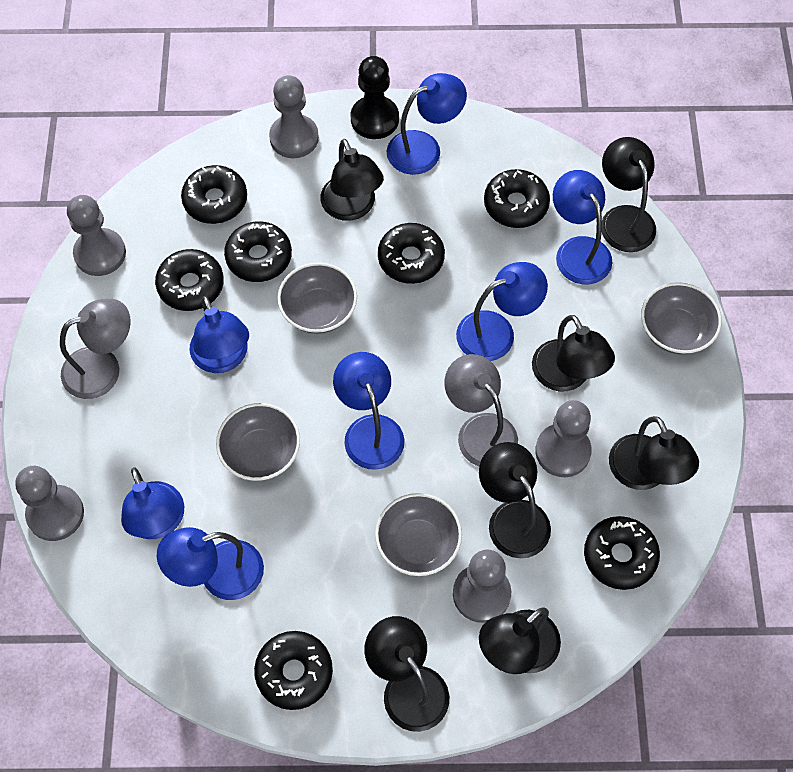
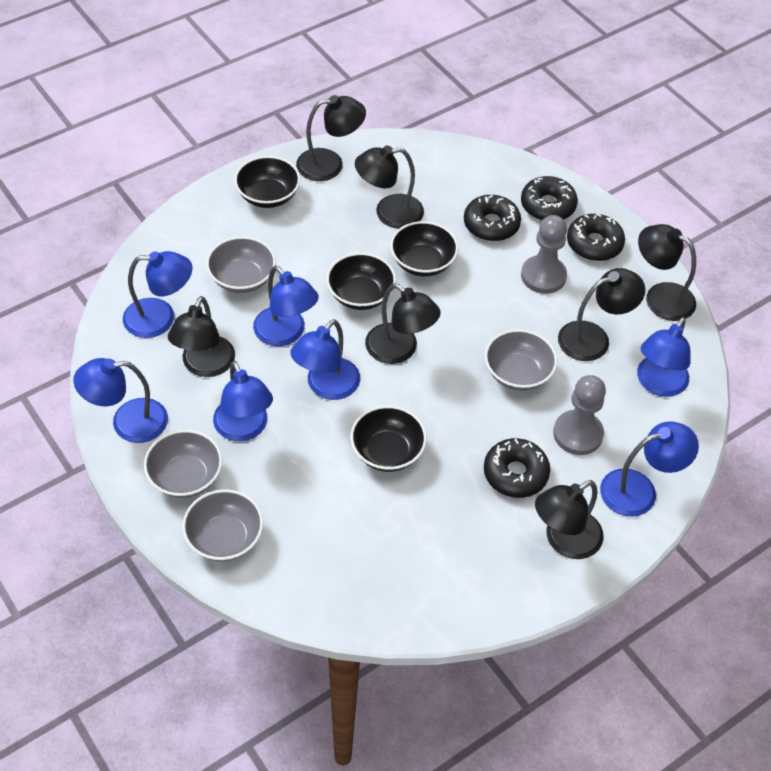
black bowl: none = 0 -> [234,156,300,208] [326,253,396,310] [350,406,427,472] [390,221,458,277] = 4
black donut: [155,249,224,311] [181,165,247,224] [224,221,292,282] [254,631,333,710] [378,223,445,284] [484,169,550,228] [584,516,660,590] = 7 -> [464,195,521,241] [484,438,550,498] [521,176,578,220] [567,213,625,261] = 4
black pawn: [350,56,399,139] = 1 -> none = 0
grey lamp: [60,299,131,399] [445,354,518,466] = 2 -> none = 0
grey pawn: [15,466,84,541] [67,195,126,276] [269,75,319,158] [453,550,511,623] [535,400,592,477] = 5 -> [521,215,567,294] [553,375,606,455] = 2

